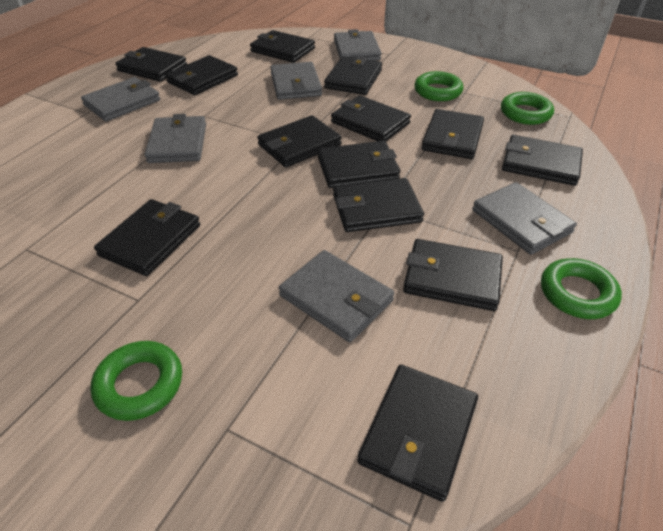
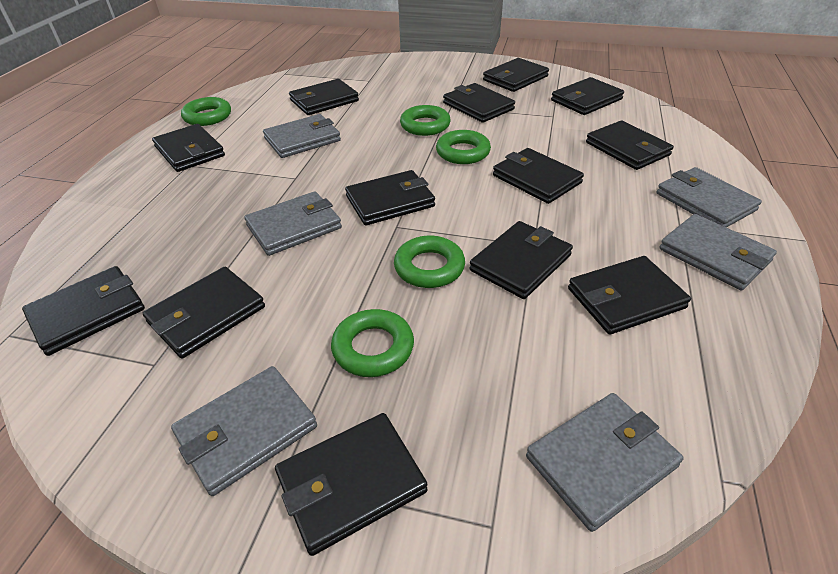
green ring: [91,341,182,421] [414,71,463,101] [501,92,554,125] [541,258,622,319] = 4 -> [181,97,231,126] [331,309,414,377] [394,236,465,288] [400,105,451,136] [436,130,491,164] = 5

